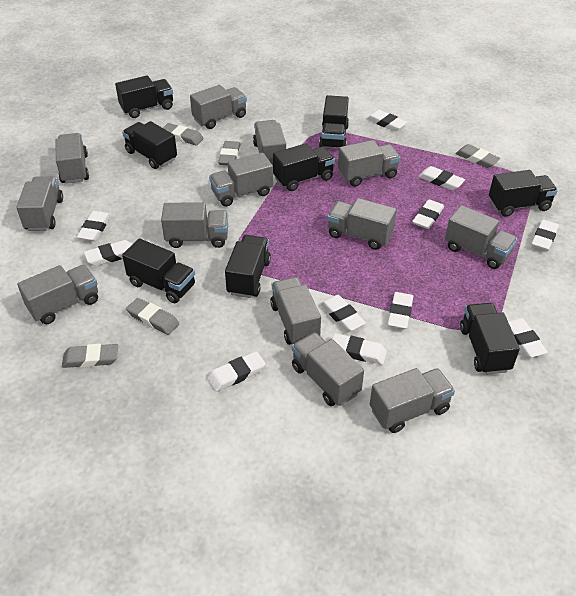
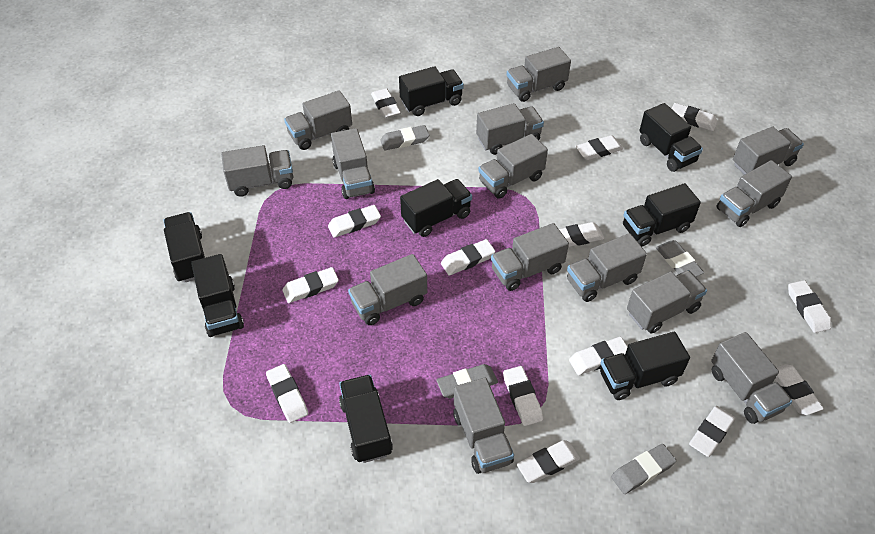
grey eraser: [62,344,118,368] [126,298,179,335] [163,123,204,146] [218,141,241,165] [455,144,500,168] = 5 -> [380,125,429,150] [436,364,498,399] [611,444,676,494] [656,240,704,277] = 4
grey truck: [16,176,63,231] [17,265,98,324] [56,133,89,184] [161,202,228,248] [190,85,247,129] [209,153,273,206] [253,120,286,165] [270,277,321,345] [292,332,364,406] [327,198,396,250] [338,140,400,187] [370,368,455,433] [445,205,517,269] = 13 -> [221,145,293,197] [284,90,352,150] [331,128,375,199] [348,254,427,325] [453,377,514,474] [476,103,544,155] [478,134,548,199] [491,223,569,291] [507,47,571,102] [567,233,647,302] [627,270,707,333] [711,332,792,424] [716,160,792,227] [733,127,804,175] = 14
white eraser: [77,211,111,241] [84,240,132,266] [207,351,266,392] [320,295,366,332] [332,333,387,365] [367,110,407,131] [388,292,414,329] [412,200,444,229] [418,166,465,190] [508,318,548,358] [531,220,559,251] = 11 -> [266,364,309,423] [282,267,339,303] [328,205,381,238] [371,88,401,118] [441,239,495,276] [503,366,543,426] [517,440,580,483] [559,222,604,247] [569,337,628,375] [575,135,623,160] [672,103,718,131] [689,406,735,457] [775,364,824,415] [788,280,831,333] = 14

